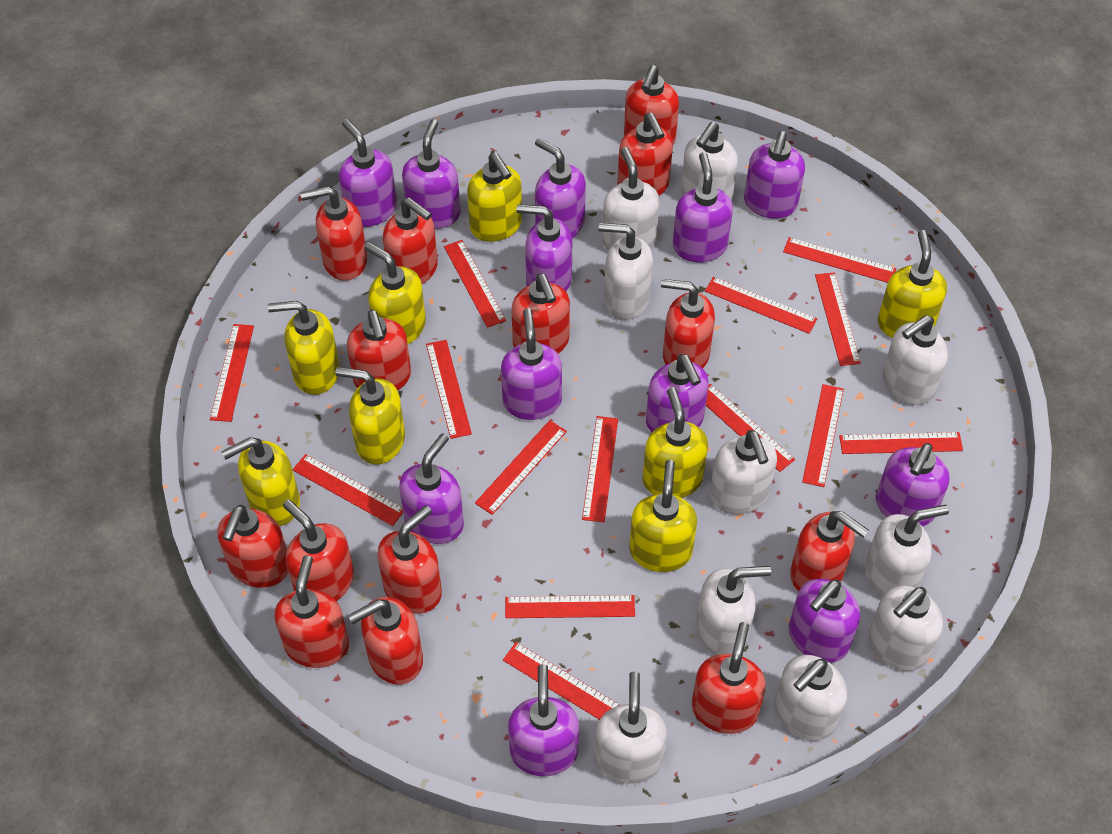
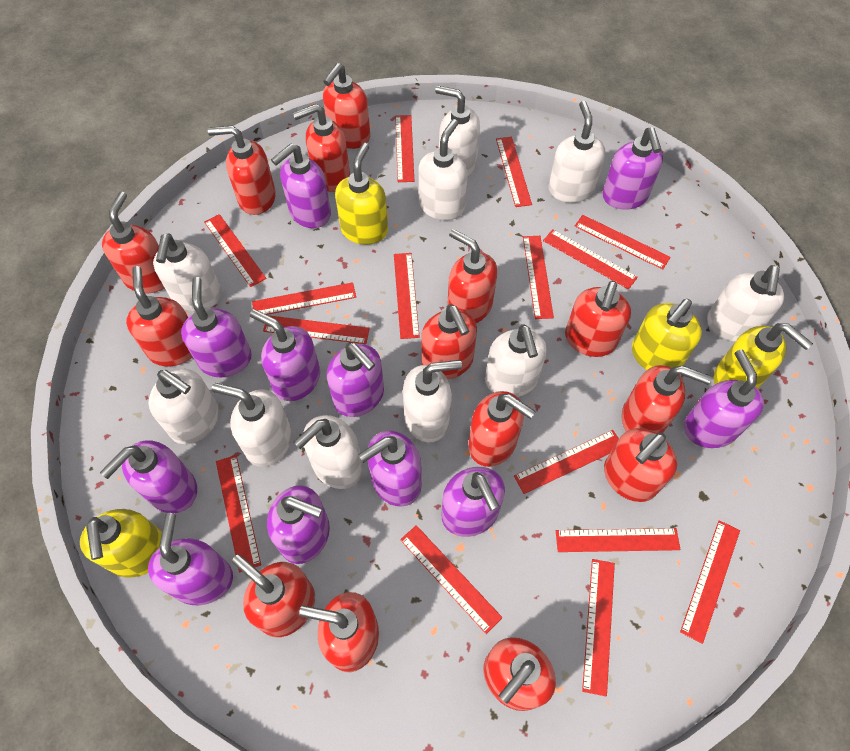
purple soap dispenser: [339,119,397,227] [399,433,464,544] [402,119,461,229] [501,308,562,420] [508,664,579,776] [517,204,572,291] [535,138,586,238] [646,354,709,432] [673,152,733,262] [744,131,805,218] [789,579,860,663] [876,443,949,526] = 12 -> [100,440,197,513] [148,513,233,605] [181,277,252,377] [250,309,320,401] [267,485,330,564] [271,143,331,228] [327,342,384,417] [358,430,422,507] [441,467,505,537] [602,127,663,210] [684,349,764,448] = 11
red ruler: [210,324,254,422] [293,454,403,526] [426,340,472,439] [444,240,506,328] [475,420,567,515] [503,642,619,720] [505,595,635,618] [582,416,618,522] [705,277,817,334] [706,384,795,472] [783,237,896,283] [802,384,844,487] [815,272,861,366] [839,432,963,454] = 14 -> [204,214,266,287] [216,455,261,572] [252,282,356,315] [263,315,370,344] [394,253,420,339] [395,115,414,182] [400,525,503,634] [496,137,532,207] [514,430,619,494] [523,236,554,319] [543,229,638,290] [556,528,680,552] [574,215,671,270] [582,559,615,696] [680,520,740,644] = 15
yellow soap dispenser: [221,437,300,526] [268,301,340,395] [335,367,405,465] [364,242,426,344] [467,153,522,242] [629,460,697,572] [642,387,708,498] [878,230,947,338] = 8 -> [80,509,162,578] [335,143,388,245] [632,299,702,370] [714,323,813,389] = 4

